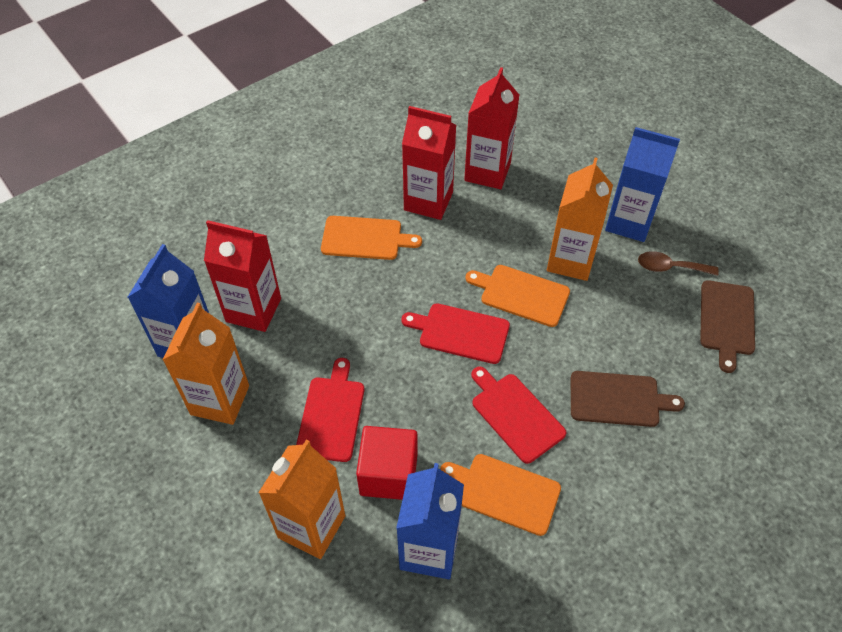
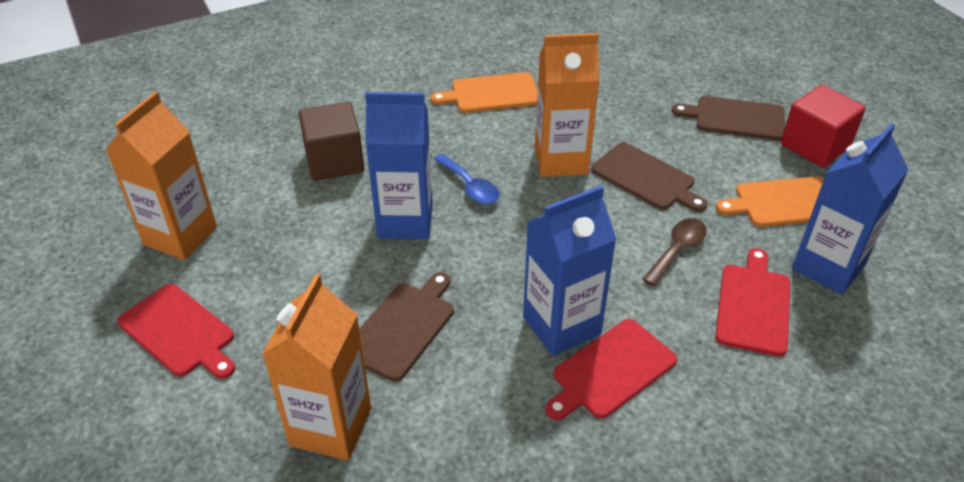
blue spoon: none = 0 -> [433,154,499,204] = 1
brown cube: none = 0 -> [299,102,364,181] = 1
brown cutting board: [571,371,685,427] [700,280,755,373] = 2 -> [359,272,454,382] [591,142,707,212] [672,96,785,141] = 3
orange cutting board: [321,216,422,260] [440,454,561,536] [465,265,570,327] = 3 -> [431,72,538,113] [716,176,824,227] = 2
red carton: [204,220,281,332] [402,106,456,220] [464,67,519,189] = 3 -> none = 0

